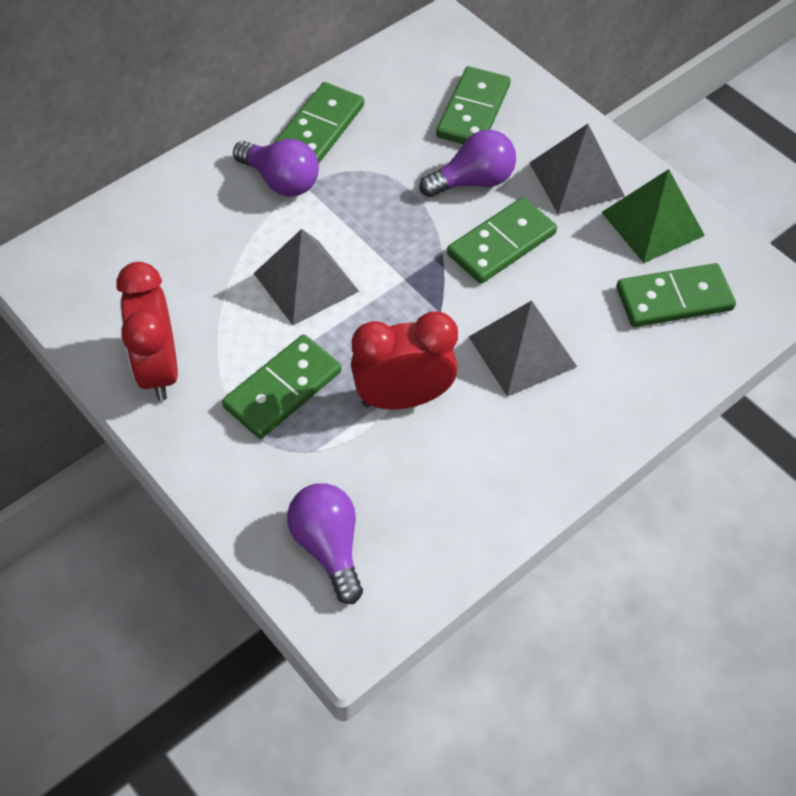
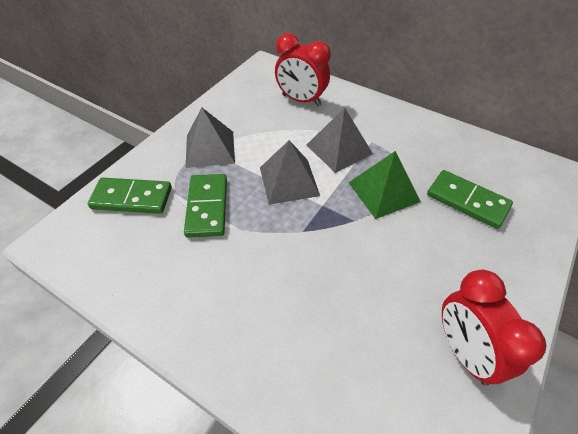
green domino: [222,334,342,439] [275,82,364,163] [436,66,510,144] [447,197,557,284] [616,263,736,327] = 5 -> [88,177,172,214] [184,174,227,237] [427,170,513,229] = 3
purple light bulb: [233,139,319,197] [287,483,363,604] [419,130,516,197] = 3 -> none = 0

